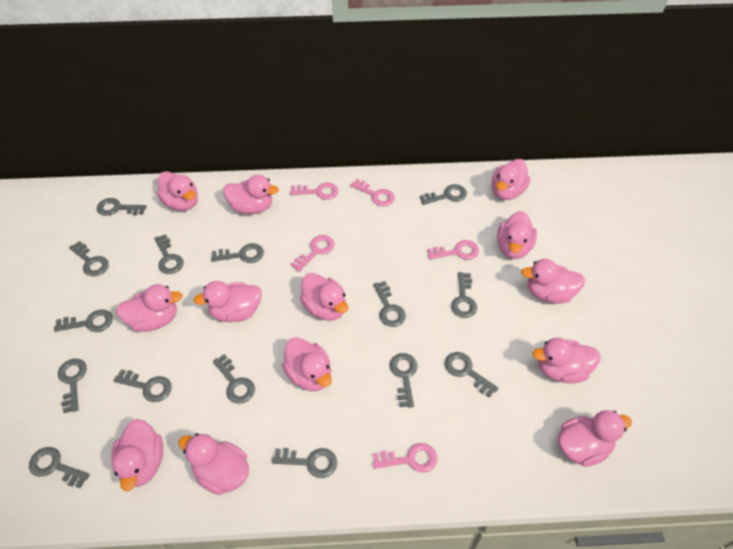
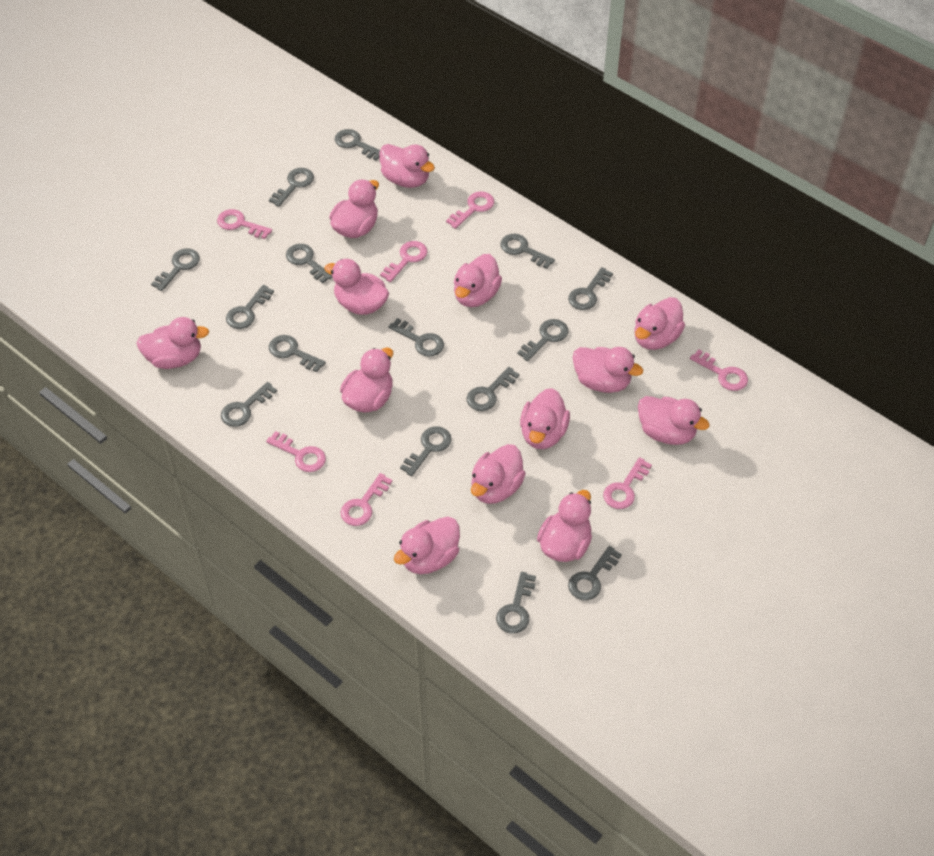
pink key: [290,183,339,200] [291,235,334,272] [350,179,395,206] [373,443,437,473] [427,240,479,260] = 5 -> [217,209,272,239] [266,431,326,472] [340,473,392,526] [380,241,428,282] [446,191,494,229] [603,457,652,509] [690,349,748,391] = 7

